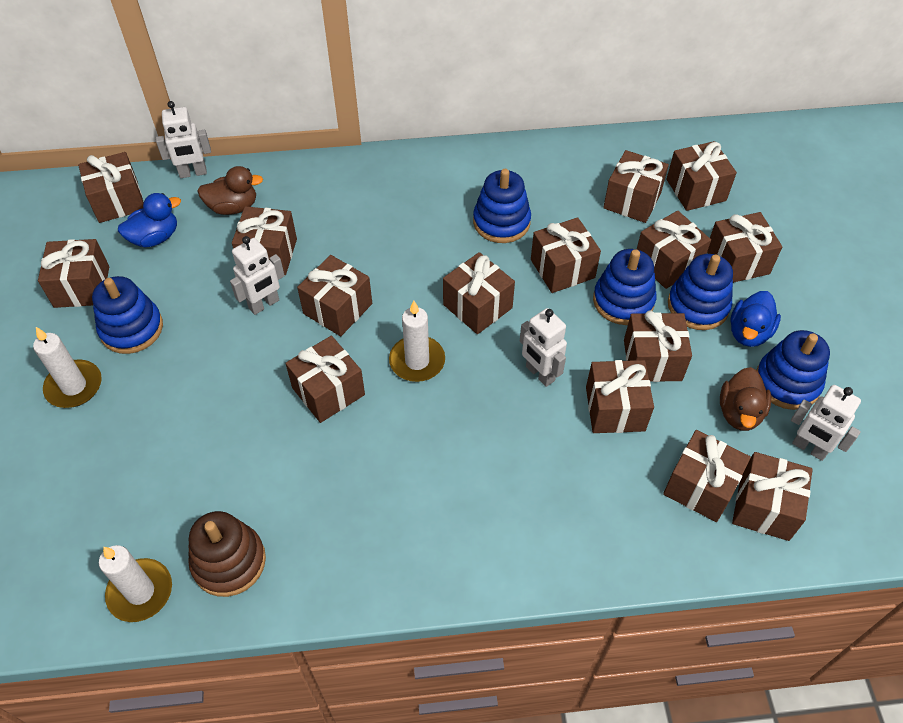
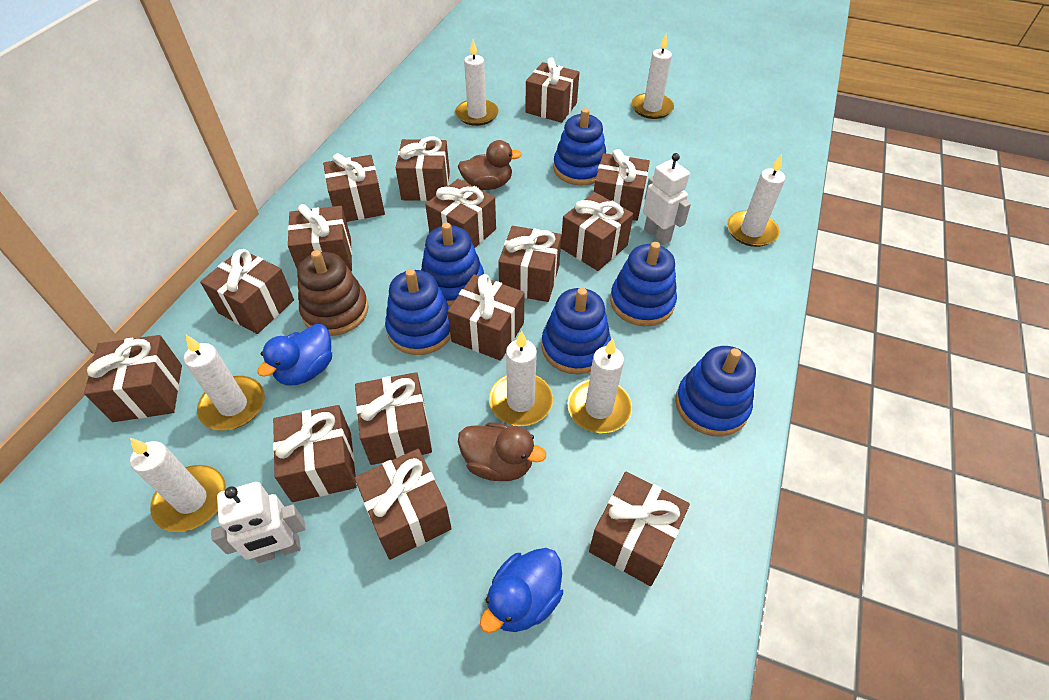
blue stacking toy: [92,276,163,354] [473,169,531,243] [593,249,656,325] [668,254,733,330] [757,330,830,410] = 5 -> [385,269,451,355] [421,223,484,307] [541,288,611,374] [553,108,606,185] [610,242,677,326] [675,346,756,436] = 6
white candle: [33,327,102,408] [99,545,172,622] [389,301,445,382] = 3 -> [130,438,226,532] [184,335,265,430] [455,40,499,126] [489,331,553,426] [567,338,632,433] [631,34,674,119] [727,154,785,247] = 7
white robot: [156,101,211,178] [230,236,285,315] [520,308,567,387] [791,385,861,461] = 4 -> [211,482,306,563] [643,153,691,245] = 2

